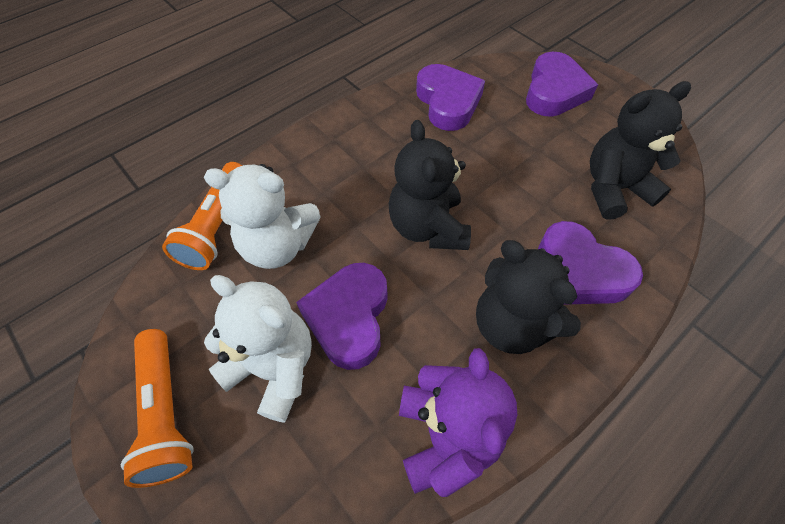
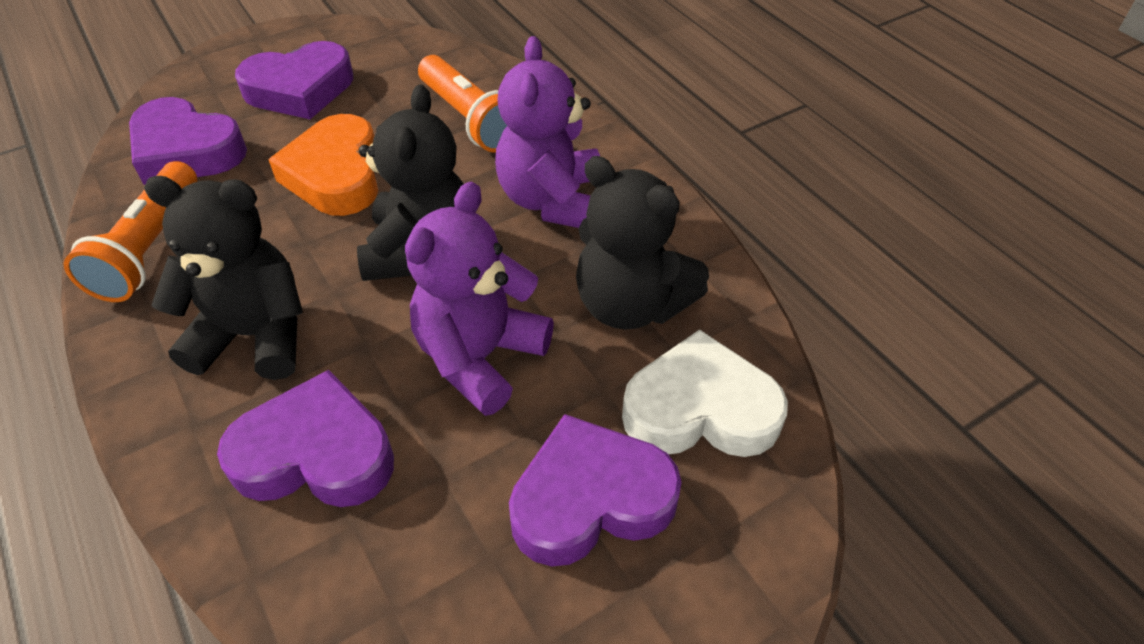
orange heart: none = 0 -> [268,114,378,216] = 1
purple teddy bear: [399,348,517,497] = 1 -> [405,182,554,416] [495,36,600,228] = 2
white heart: none = 0 -> [622,329,788,457] = 1
white teddy bear: [204,164,321,269] [204,275,312,423] = 2 -> none = 0

